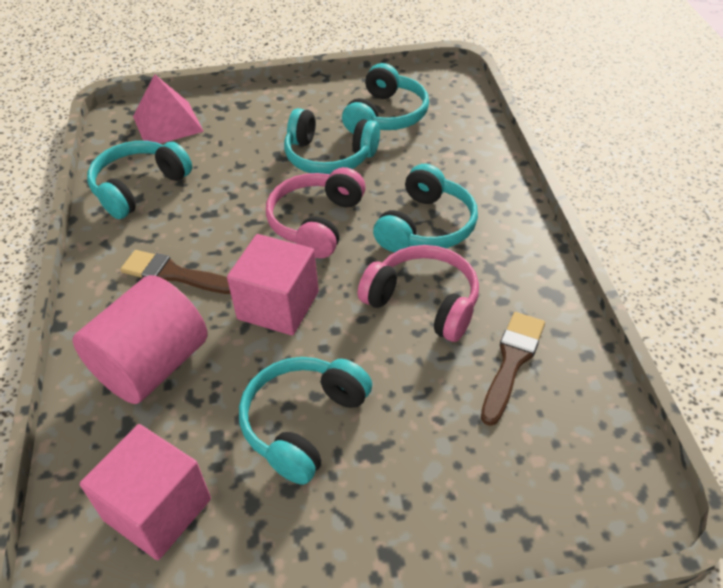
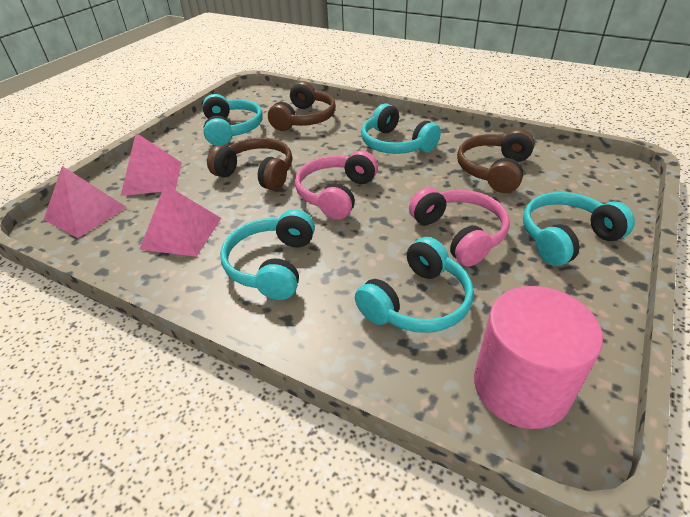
brown brush: [120,250,231,294] [481,312,545,426] = 2 -> none = 0
brown headphones: none = 0 -> [207,138,292,191] [268,81,336,131] [457,129,535,193] = 3
pink cube: [80,424,211,560] [227,234,319,335] = 2 -> none = 0
pink pyramid: [133,74,204,144] = 1 -> [44,166,127,238] [121,133,182,196] [139,185,221,257] = 3

